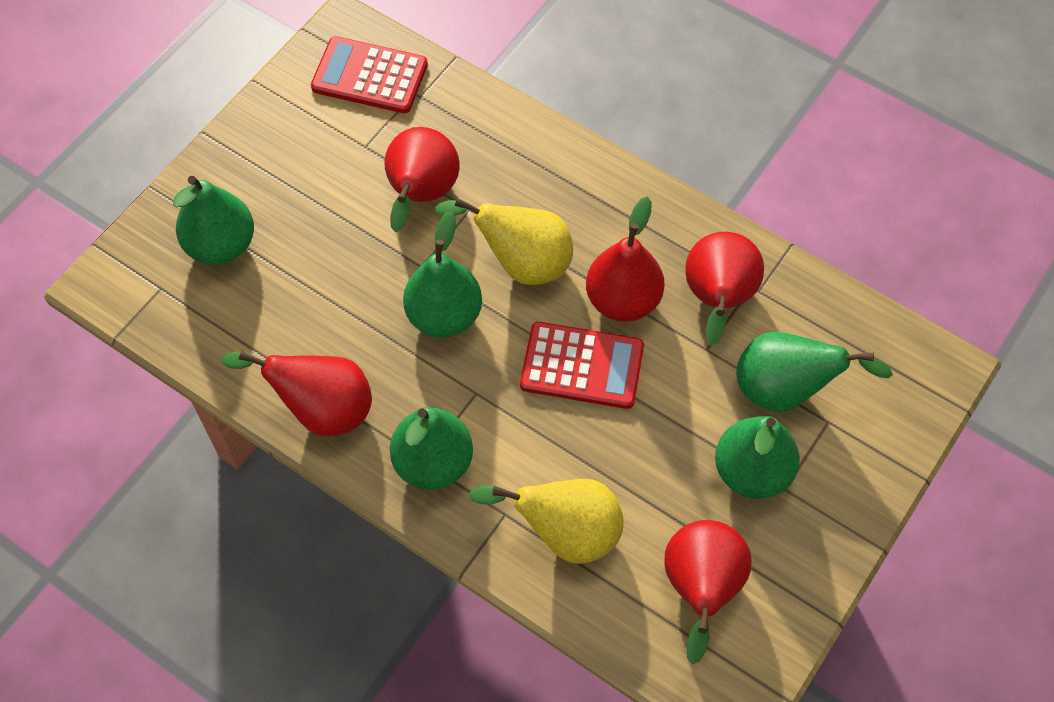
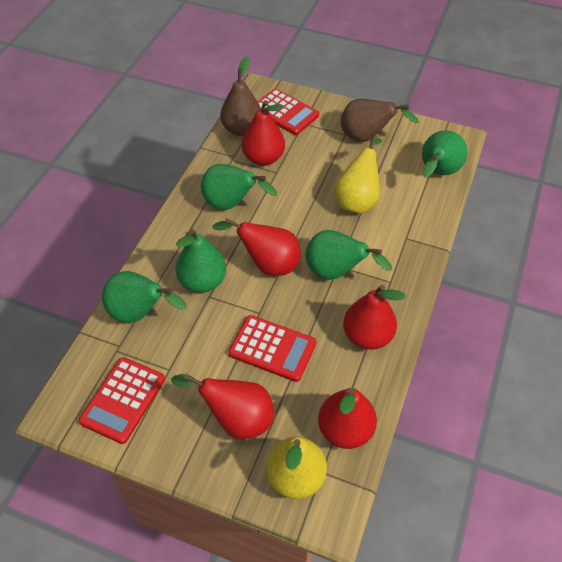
brown pear: none = 0 -> [220,56,261,136] [341,99,419,142] = 2
red calculator: [311,36,428,113] [520,322,644,409] = 2 -> [79,357,165,444] [228,315,316,382] [258,89,319,135] = 3

